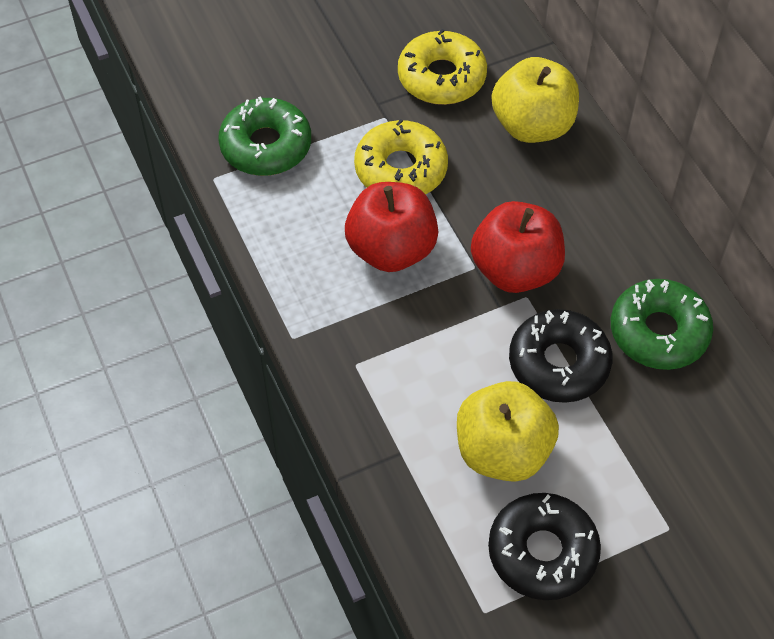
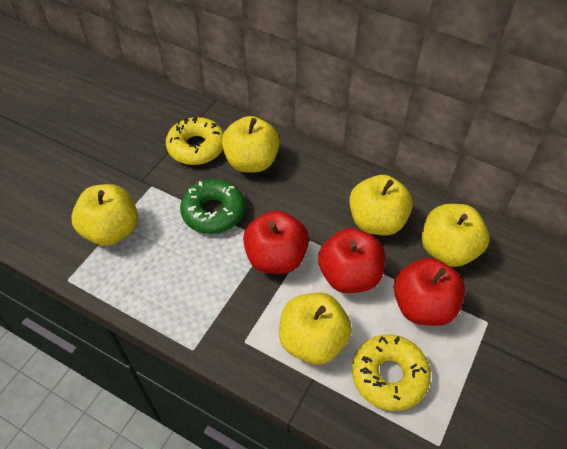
black donut: [488,493,601,600] [509,309,612,403] = 2 -> none = 0
green donut: [218,97,311,176] [611,279,713,370] = 2 -> [180,179,245,234] = 1
red apple: [345,182,438,272] [471,201,565,293] = 2 -> [243,210,309,274] [318,228,385,293] [394,258,465,326] = 3
yellow apple: [457,381,559,482] [492,57,579,143] = 2 -> [71,184,138,246] [222,116,280,173] [279,293,352,364] [349,175,413,235] [422,204,489,267] = 5

